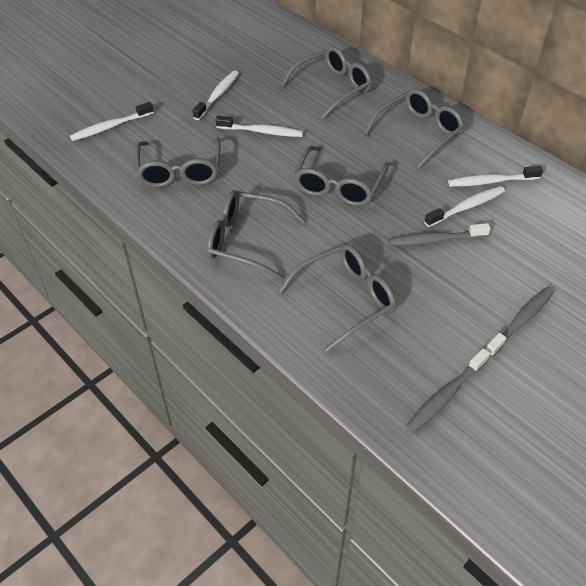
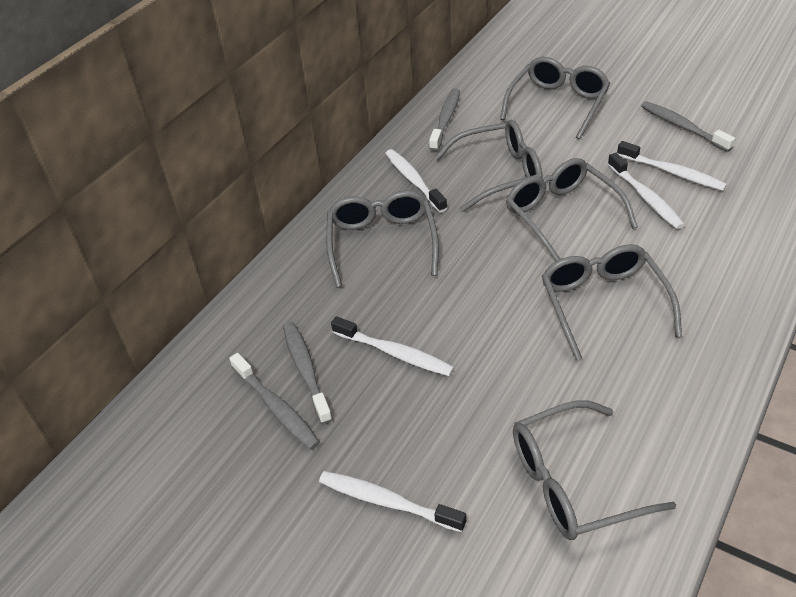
grey toothbrush: [389,223,491,246] [407,348,490,432] [486,287,554,357] = 3 -> [229,353,320,450] [283,322,333,425] [429,88,460,151] [641,101,735,152] = 4

